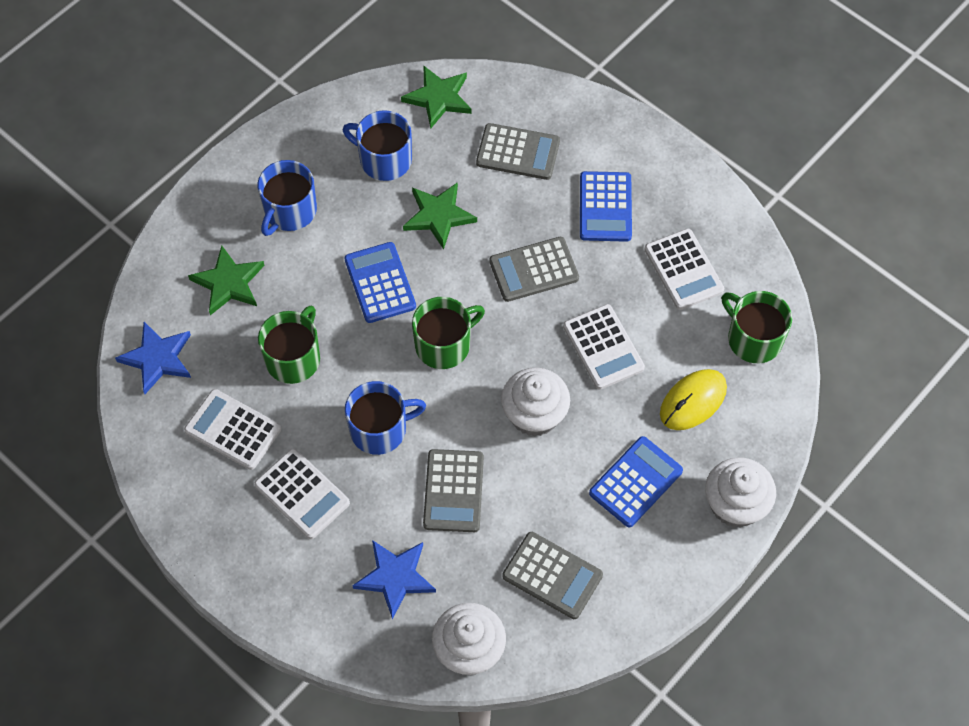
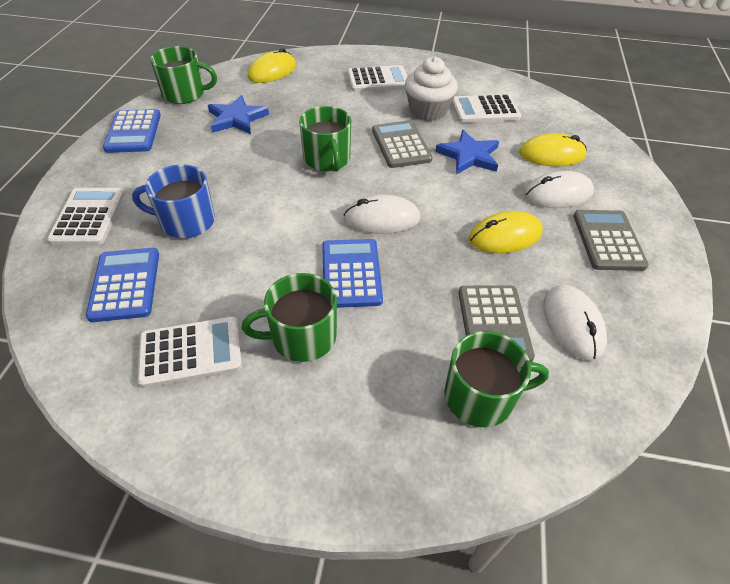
blue mug: [258,160,317,236] [343,110,412,181] [345,381,426,455] = 3 -> [132,165,215,238] = 1
green mug: [258,305,320,384] [412,297,485,369] [722,291,792,363] = 3 -> [150,46,217,104] [242,273,337,362] [299,106,351,172] [444,331,549,427] = 4
green star: [188,246,264,315] [401,66,471,128] [403,182,477,249] = 3 -> none = 0
grey calculator: [423,449,484,532] [476,123,560,180] [489,237,579,302] [502,532,603,619] = 4 -> [372,120,432,168] [458,285,535,362] [573,210,649,271] = 3
white cupcake: [432,603,506,675] [501,367,570,437] [705,457,776,528] = 3 -> [405,56,458,121] = 1
white mouse: none = 0 -> [344,195,420,234] [524,171,594,208] [543,285,607,361] = 3
yellow mouse: [660,369,727,430] = 1 -> [247,48,297,83] [469,211,543,253] [519,133,587,166] = 3

